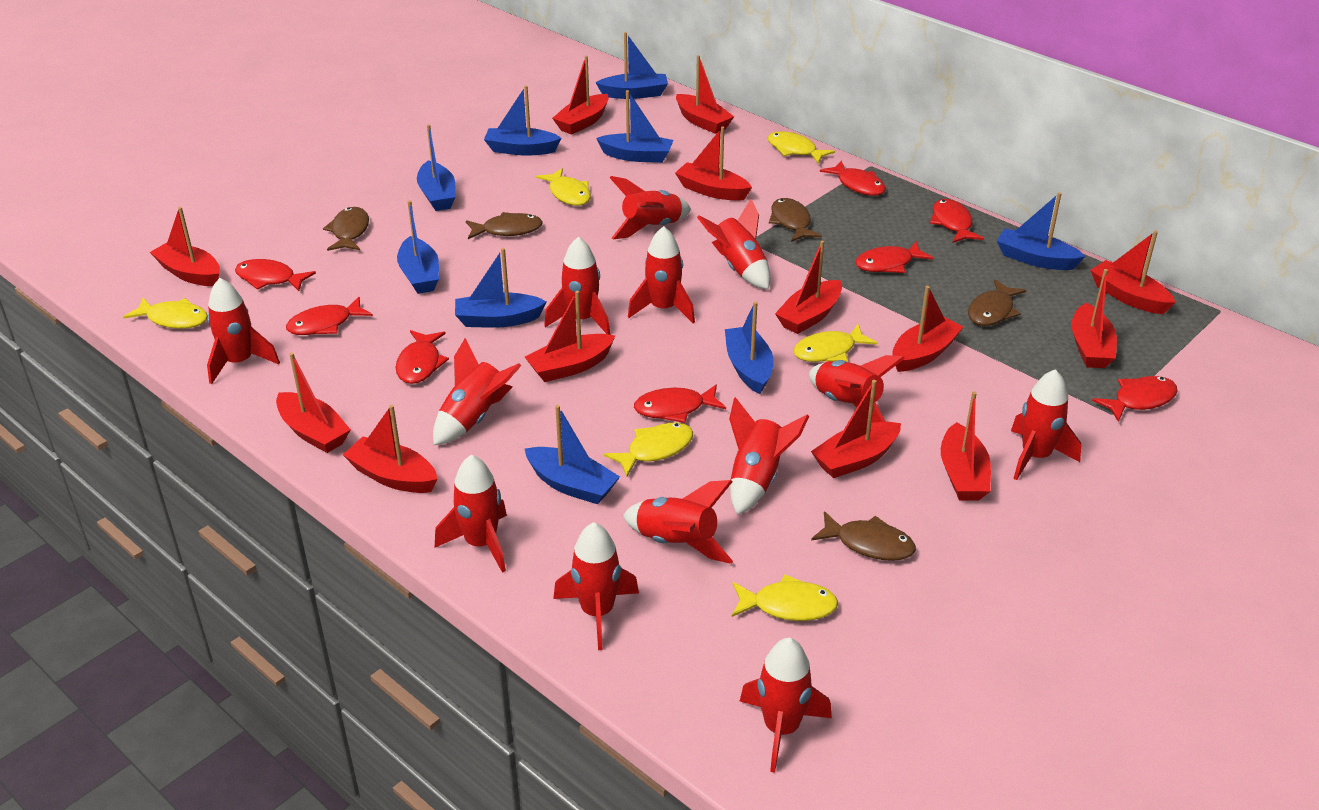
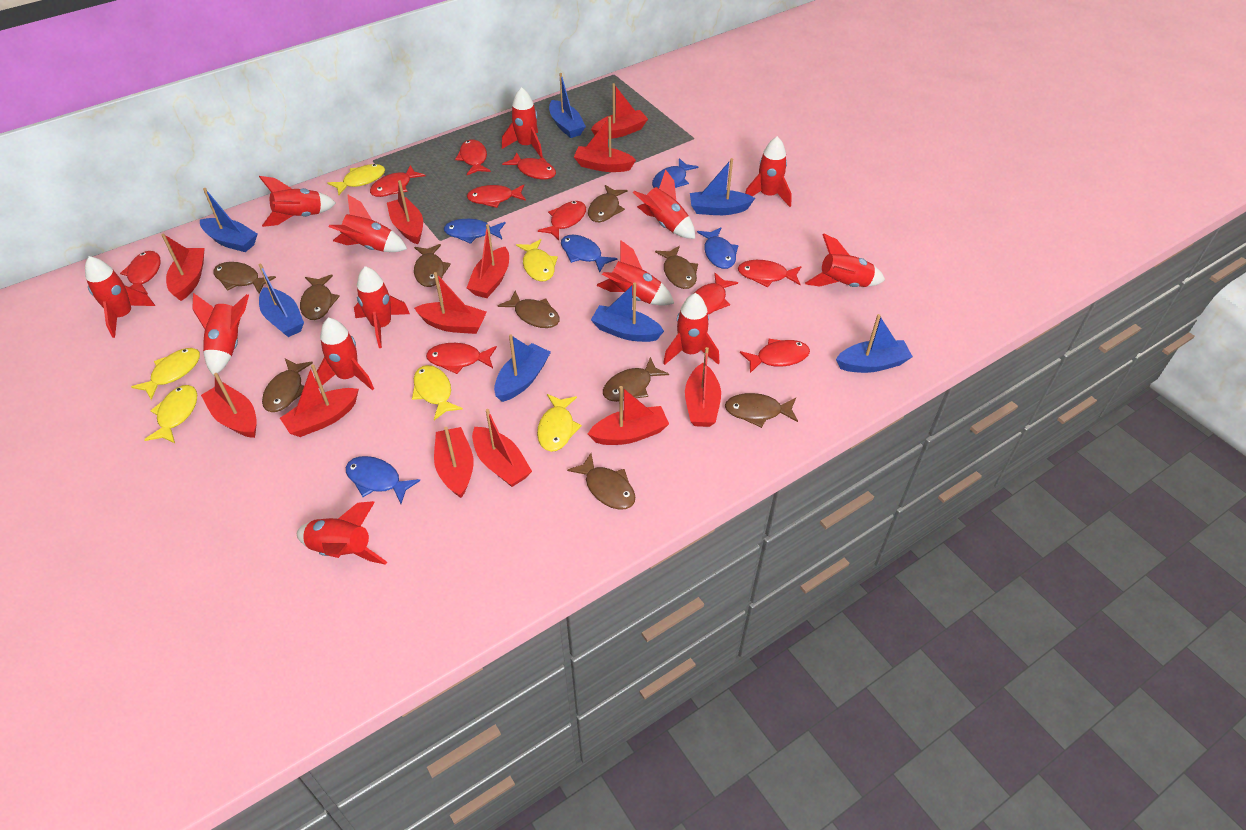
blue boat: [397,200,439,294] [417,124,455,211] [455,248,547,328] [484,85,562,156] [525,405,620,504] [595,32,668,99] [596,90,673,163] [725,302,774,394] [997,192,1085,270] = 9 -> [200,188,258,252] [259,264,304,337] [494,334,551,402] [549,73,586,138] [591,283,664,342] [690,158,755,215] [836,314,913,373] = 7
blue fish: none = 0 -> [346,456,420,504] [444,219,506,244] [561,235,617,273] [652,158,699,188] [697,227,739,269] = 5
brown fish: [323,207,369,251] [466,212,543,239] [769,198,822,242] [811,511,916,561] [968,279,1026,326] = 5 -> [213,262,276,294] [262,358,313,412] [300,274,340,320] [414,244,451,287] [498,290,560,328] [567,453,635,510] [588,185,628,222] [603,357,669,402] [655,246,698,289] [725,393,798,428] = 10
red boat: [150,207,220,286] [276,353,351,453] [343,405,437,493] [525,291,615,382] [552,56,609,135] [675,126,752,201] [676,55,734,134] [775,241,842,334] [811,380,901,478] [892,286,963,372] [941,391,991,501] [1071,269,1117,368] [1090,230,1176,314] = 13 -> [161,234,205,301] [201,373,257,438] [280,364,359,437] [387,180,423,244] [414,272,487,334] [434,427,474,498] [467,224,509,298] [472,409,532,487] [574,116,636,172] [588,386,669,445] [591,83,648,139] [685,347,721,427] = 12
red fish: [235,259,316,291] [286,297,373,335] [396,330,449,384] [634,384,726,423] [820,160,886,196] [855,241,934,273] [930,199,984,243] [1092,376,1177,422] = 8 -> [120,251,161,294] [370,165,426,197] [426,343,497,374] [455,140,491,175] [467,184,526,208] [502,152,556,180] [538,201,586,240] [694,273,738,314] [738,260,802,287] [740,339,810,373] = 10

